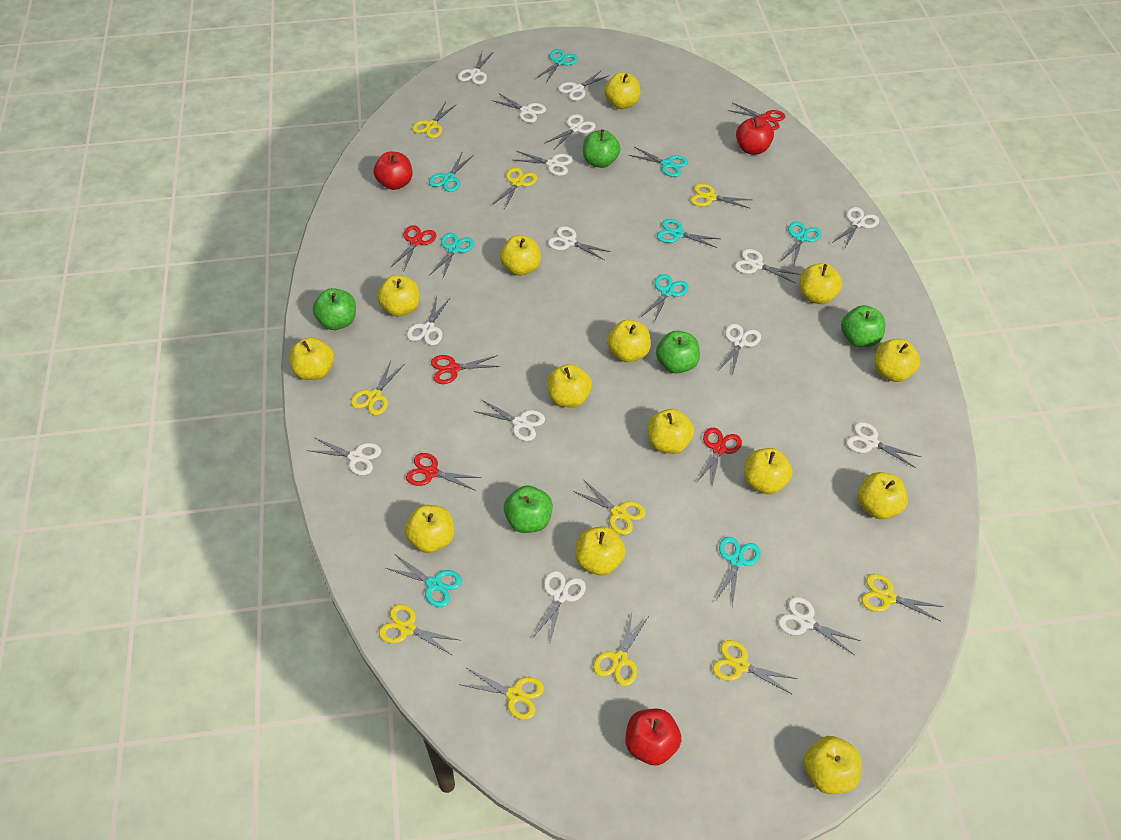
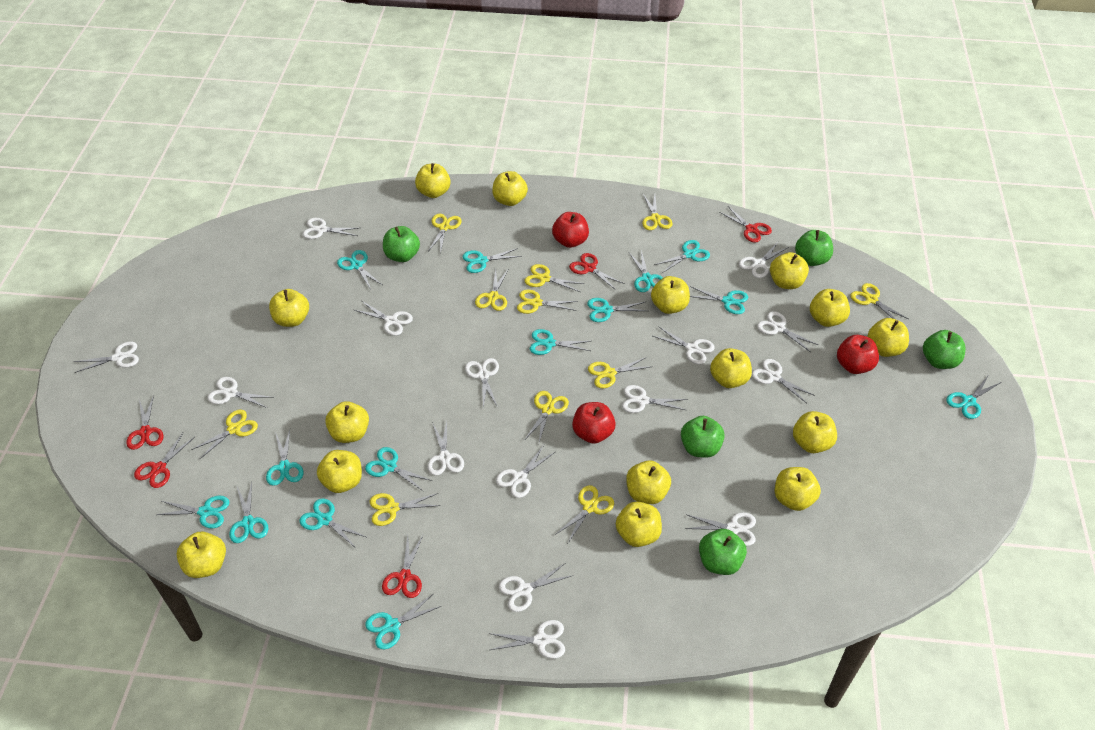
turquoise scissors: [386,554,462,607] [429,153,474,192] [429,233,474,280] [535,49,578,83] [629,147,688,177] [641,274,689,322] [657,219,720,248] [715,537,761,608] [780,221,822,265] = 9 -> [157,496,230,528] [229,482,268,543] [266,430,303,486] [299,498,366,548] [337,250,382,289] [365,447,432,491] [365,594,441,649] [462,248,522,273] [530,329,591,355] [587,298,647,322] [629,250,663,292] [654,240,710,273] [690,286,748,314] [946,376,1001,419] = 14
yellow apple: [289,337,334,380] [377,275,420,317] [405,505,454,553] [500,235,541,276] [547,364,592,408] [576,526,626,576] [604,72,640,109] [607,320,651,362] [648,409,694,454] [744,448,793,494] [800,263,843,304] [804,736,862,794] [858,472,908,519] [874,339,920,382] = 14 -> [177,532,226,578] [269,289,309,327] [317,450,362,493] [325,401,369,443] [415,163,451,198] [492,171,528,206] [616,502,662,547] [626,461,671,504] [651,276,690,314] [710,348,752,388] [770,252,809,289] [775,467,821,511] [793,411,837,453] [810,289,850,327] [867,318,909,357] = 15
yellow scissors: [351,361,404,415] [379,604,459,655] [412,102,457,138] [459,668,544,720] [492,168,538,210] [573,480,646,535] [593,612,649,686] [691,183,752,208] [713,640,798,695] [862,574,944,621] = 10 -> [191,410,258,459] [369,493,441,526] [428,214,462,253] [475,268,509,311] [517,289,578,314] [524,264,585,292] [525,391,569,442] [555,485,614,543] [588,357,652,388] [642,194,673,230] [850,283,908,319] = 11

